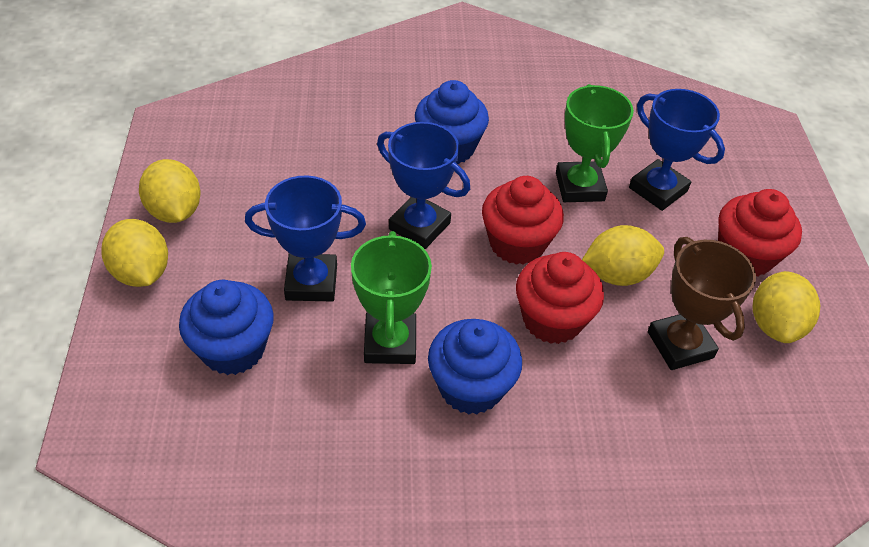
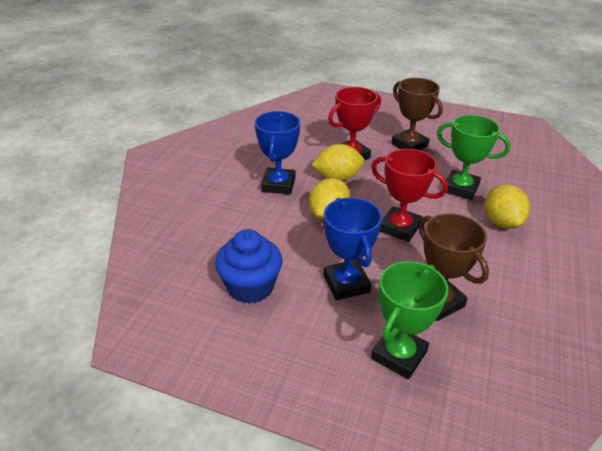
blue cupcake: [179,280,274,375] [415,80,489,164] [428,319,522,415] = 3 -> [215,229,283,304] = 1
blue trophy: [245,175,366,301] [377,122,470,249] [629,89,725,211] = 3 -> [255,111,300,194] [324,197,382,300] = 2
brown trophy: [648,237,756,370] = 1 -> [391,78,443,150] [419,213,489,321] = 2
red cupcake: [482,176,564,265] [516,252,604,344] [718,189,802,276] = 3 -> none = 0
red trophy: none = 0 -> [328,87,381,160] [371,149,448,242] = 2
yellow lemon: [101,219,168,287] [139,159,201,223] [582,225,664,286] [753,271,820,343] = 4 -> [309,178,351,220] [312,144,364,181] [485,184,530,229] = 3

